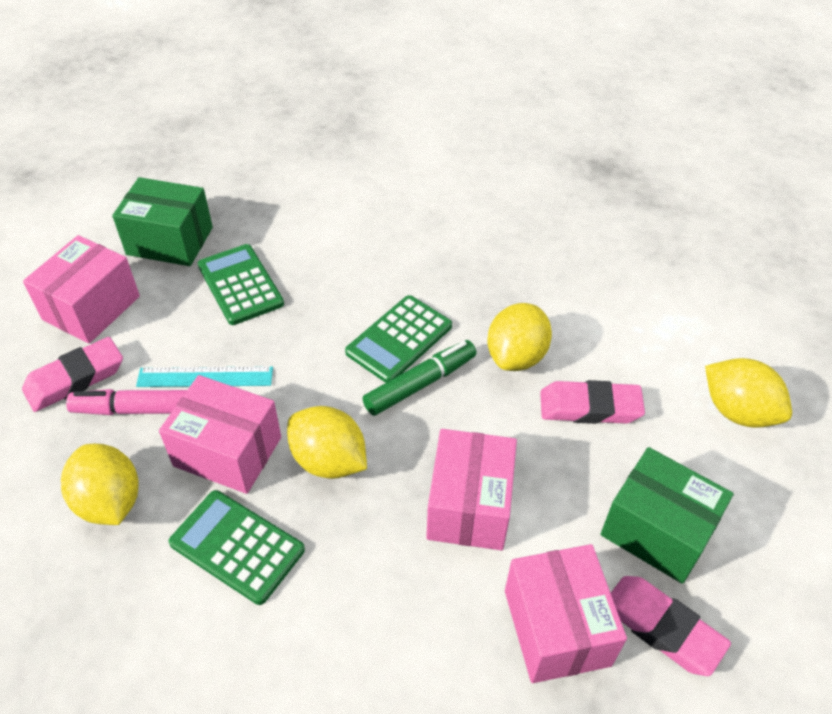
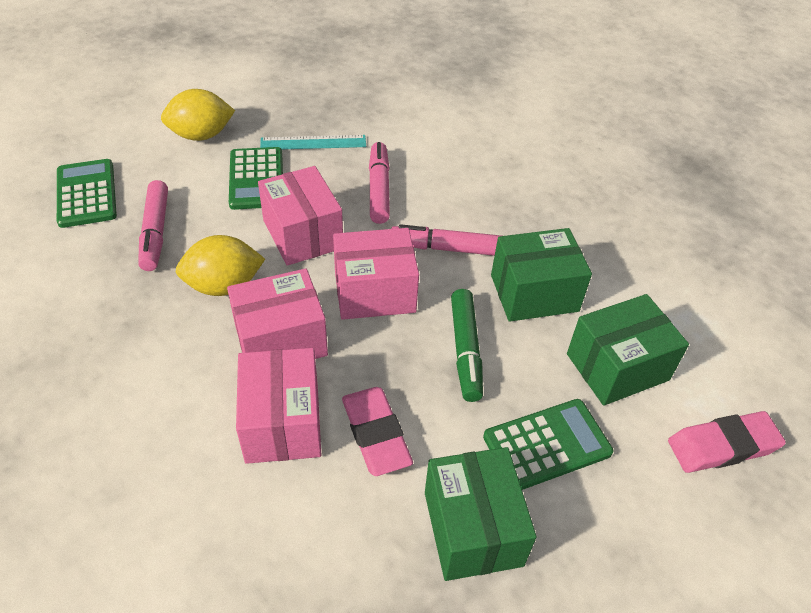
green box: [112,177,213,266] [600,447,734,584] = 2 -> [425,447,537,581] [491,228,592,322] [567,294,689,406] = 3
pink eraser: [22,337,123,412] [540,380,645,424] [611,576,731,676] = 3 -> [342,387,413,476] [668,411,786,473] = 2
pink marker: [66,389,187,415] = 1 -> [138,180,168,271] [369,142,390,224] [391,224,501,256] = 3
yellow lemon: [61,444,138,525] [287,406,367,479] [487,303,552,371] [705,358,792,428] = 4 -> [161,89,235,141] [176,235,265,296] = 2

